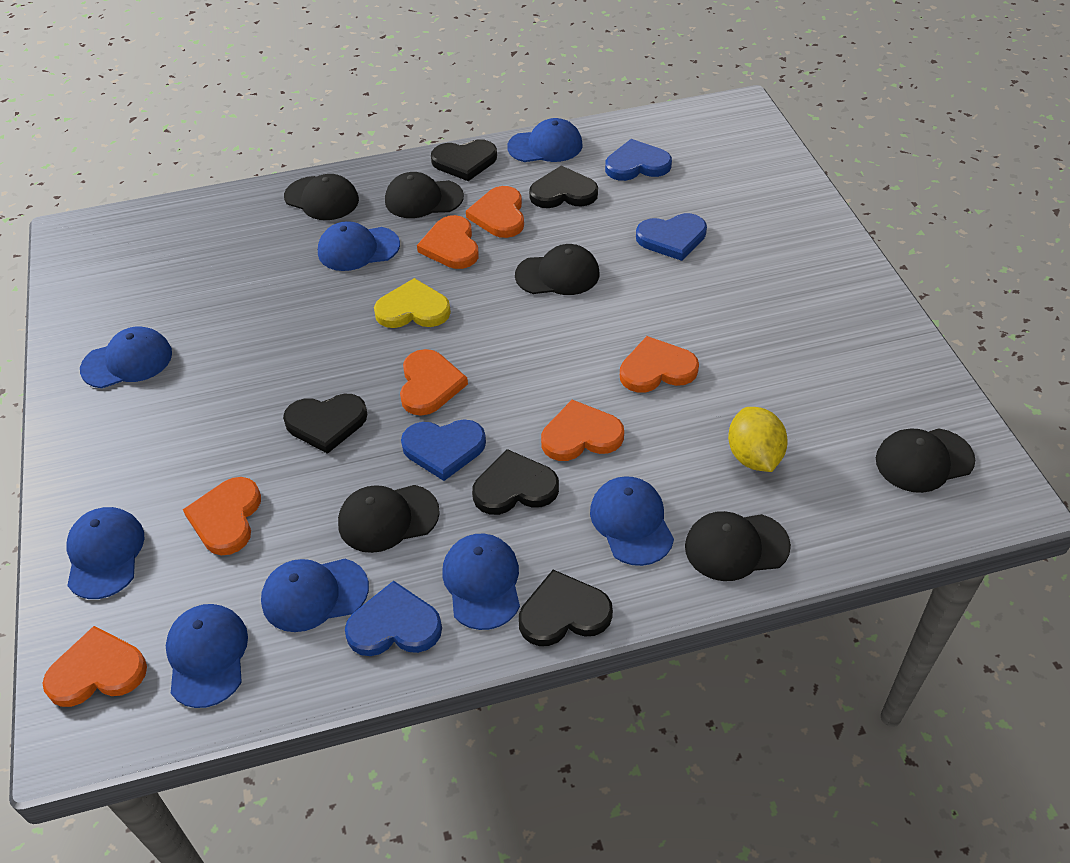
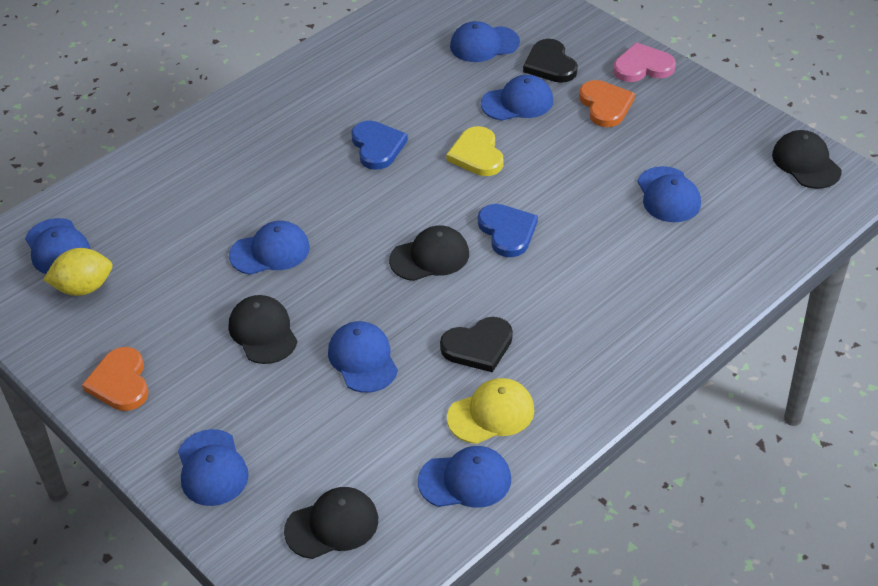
black cap: [284,174,359,220] [338,485,440,553] [385,172,464,218] [515,244,599,295] [685,511,791,581] [876,428,975,493] = 6 -> [229,295,298,364] [284,487,378,559] [389,225,469,281] [772,130,841,189] = 4
black heart: [283,394,367,454] [431,139,497,181] [472,449,559,515] [518,570,613,646] [529,166,598,208] = 5 -> [440,317,513,372] [523,39,578,83] = 2
blue heart: [345,581,442,656] [401,419,486,481] [605,139,672,181] [636,213,707,261] = 4 -> [351,121,408,170] [478,204,538,257] = 2
orange heart: [43,626,147,707] [183,477,261,555] [400,349,468,416] [417,215,479,269] [466,186,524,238] [541,400,624,461] [620,336,699,393] = 7 -> [82,347,148,411] [579,80,635,127] = 2
pink heart: none = 0 -> [613,43,676,82] = 1
yellow cap: none = 0 -> [447,378,534,444] = 1

